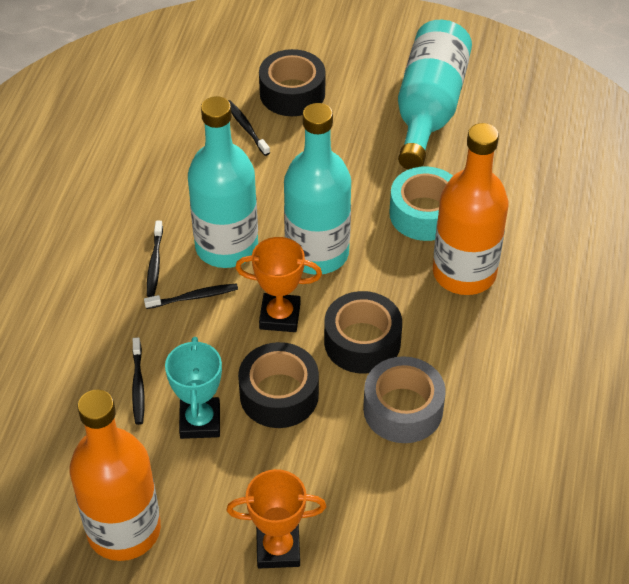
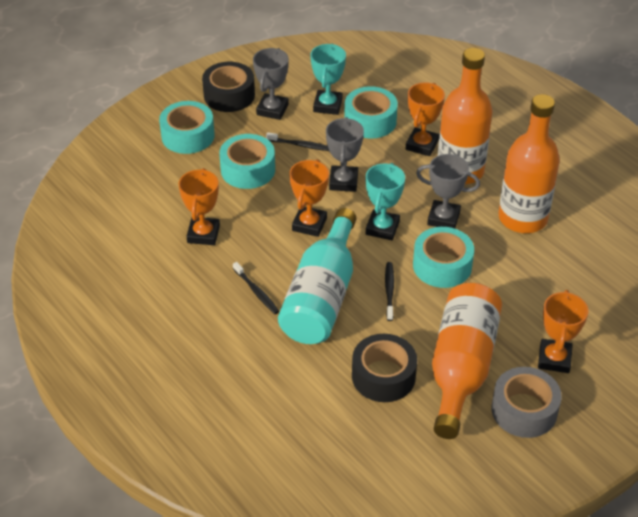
black tape: [238,342,319,428] [259,49,325,116] [324,291,402,374] = 3 -> [202,62,255,112] [352,334,417,402] = 2
black toothbrush: [132,337,145,425] [144,283,238,309] [147,221,163,297] [228,100,270,156] = 4 -> [233,262,279,314] [266,132,329,151] [385,262,394,321] = 3
grey trophy: none = 0 -> [253,48,289,120] [326,117,364,192] [416,154,480,228] = 3
orange bottle: [70,390,161,561] [433,123,508,295] = 2 -> [432,283,502,439] [438,48,493,184] [499,94,560,233] = 3
orange trophy: [227,469,326,569] [235,237,322,332] = 2 -> [178,168,220,245] [289,159,329,237] [406,82,445,156] [538,290,589,373] = 4
turquoise bottle: [188,96,258,268] [284,103,351,275] [398,20,472,170] = 3 -> [278,208,356,344] = 1
turquoise tape: [389,166,453,241] = 1 -> [159,101,215,154] [219,134,275,189] [344,86,398,139] [413,227,474,288] = 4
turquoise trophy: [165,337,222,439] = 1 -> [310,44,346,115] [366,163,405,240] = 2

